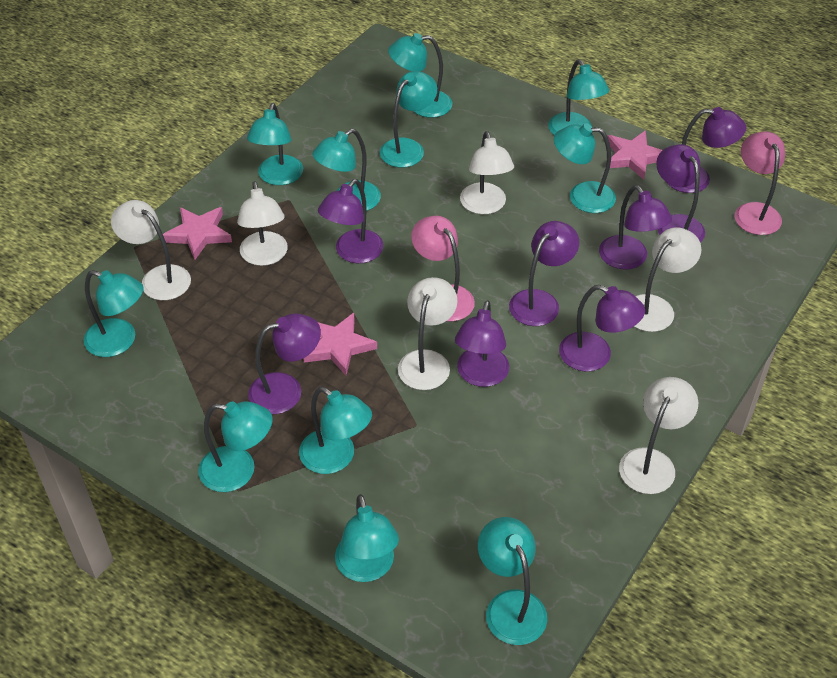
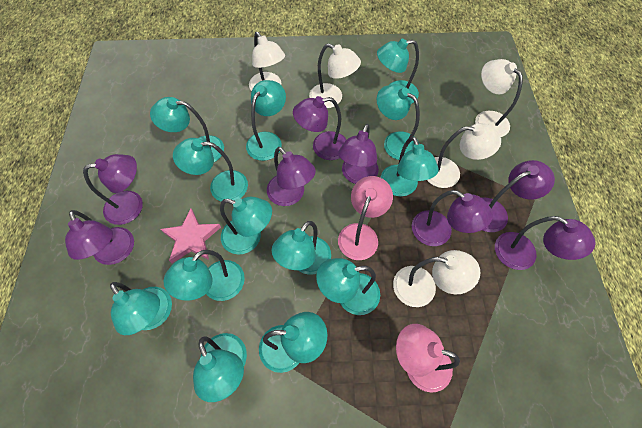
pink star: [163,207,232,260] [303,313,377,375] [607,130,662,180] = 3 -> [161,208,221,263] = 1
turquoise lamp: [84,270,144,357] [198,401,272,492] [247,103,303,185] [299,387,372,474] [312,129,381,211] [335,494,399,582] [380,71,437,168] [388,33,452,118] [478,517,547,645] [548,60,609,135] [554,123,616,213] = 11 -> [110,282,172,335] [150,97,224,162] [163,250,245,301] [173,138,248,202] [193,333,247,402] [220,197,272,255] [246,80,286,161] [259,312,327,373] [272,221,331,275] [316,258,380,315] [377,39,419,104] [377,84,420,160] [381,136,439,197] = 13
white lamp: [111,200,191,300] [237,181,288,266] [398,277,458,390] [460,131,514,214] [619,377,698,494] [634,227,701,332] = 6 -> [249,32,285,91] [309,44,361,108] [393,250,480,307] [427,123,501,188] [475,59,523,137] = 5

